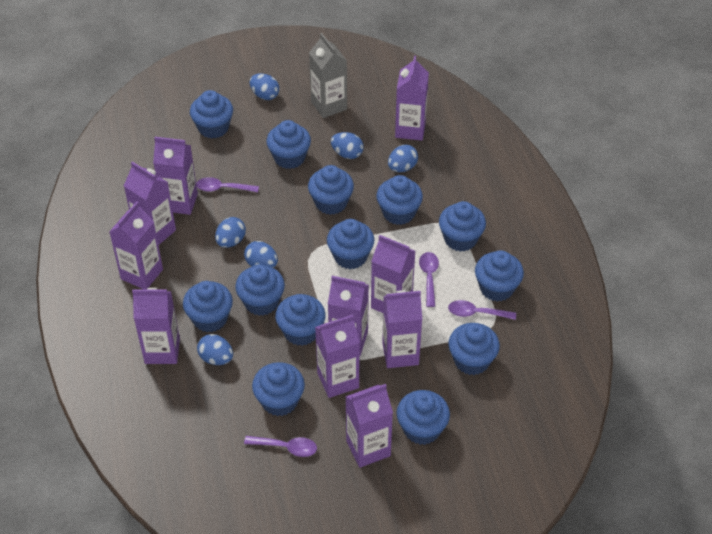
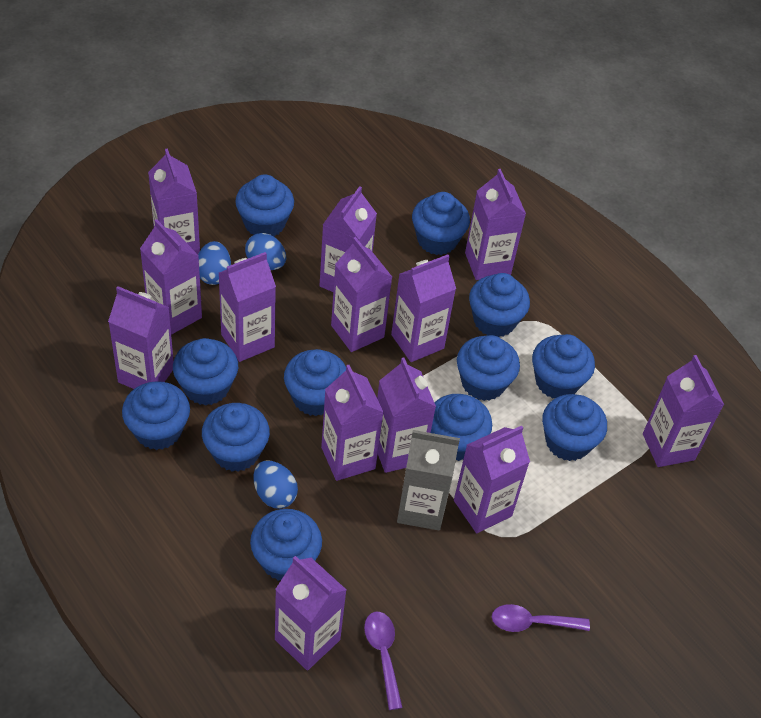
blue cupcake: [183,281,233,332] [190,90,233,139] [235,264,285,316] [252,362,305,416] [266,120,311,169] [275,294,326,346] [308,165,354,215] [327,219,375,269] [377,175,423,225] [397,390,450,445] [439,201,486,252] [448,323,500,375] [475,250,524,302] = 13 -> [122,381,190,450] [173,338,238,406] [202,403,270,472] [235,174,294,237] [250,509,322,581] [284,349,346,416] [412,192,470,255] [431,394,492,461] [457,335,520,401] [469,273,530,337] [532,334,595,399] [542,394,607,461] = 12
blue egg: [197,334,233,365] [215,217,246,248] [244,241,278,268] [249,73,280,100] [331,132,364,159] [388,145,418,172] = 6 -> [198,241,231,285] [245,233,286,270] [253,460,298,509] = 3
purple carton: [109,201,163,289] [124,162,176,245] [132,288,180,364] [153,137,198,215] [315,315,360,398] [328,276,369,356] [345,384,393,468] [371,235,415,313] [382,290,422,368] [395,56,429,140] = 10 -> [108,286,174,389] [140,219,202,335] [148,148,200,254] [219,252,276,362] [275,556,347,671] [320,186,377,292] [321,365,384,481] [331,237,392,352] [377,357,436,473] [391,254,456,362] [454,426,530,533] [465,169,526,280] [643,355,724,467] = 13
purple spoon: [196,177,259,192] [244,436,317,457] [419,252,439,307] [448,300,516,320] = 4 -> [364,612,403,710] [492,604,590,632] = 2

